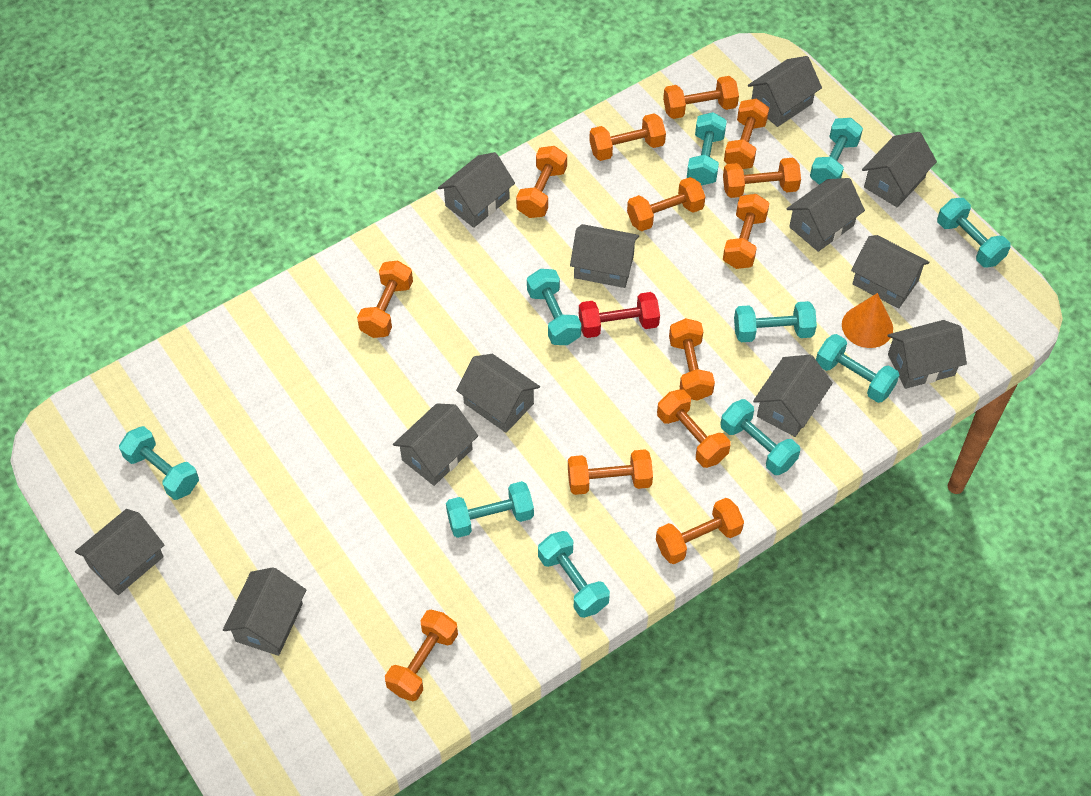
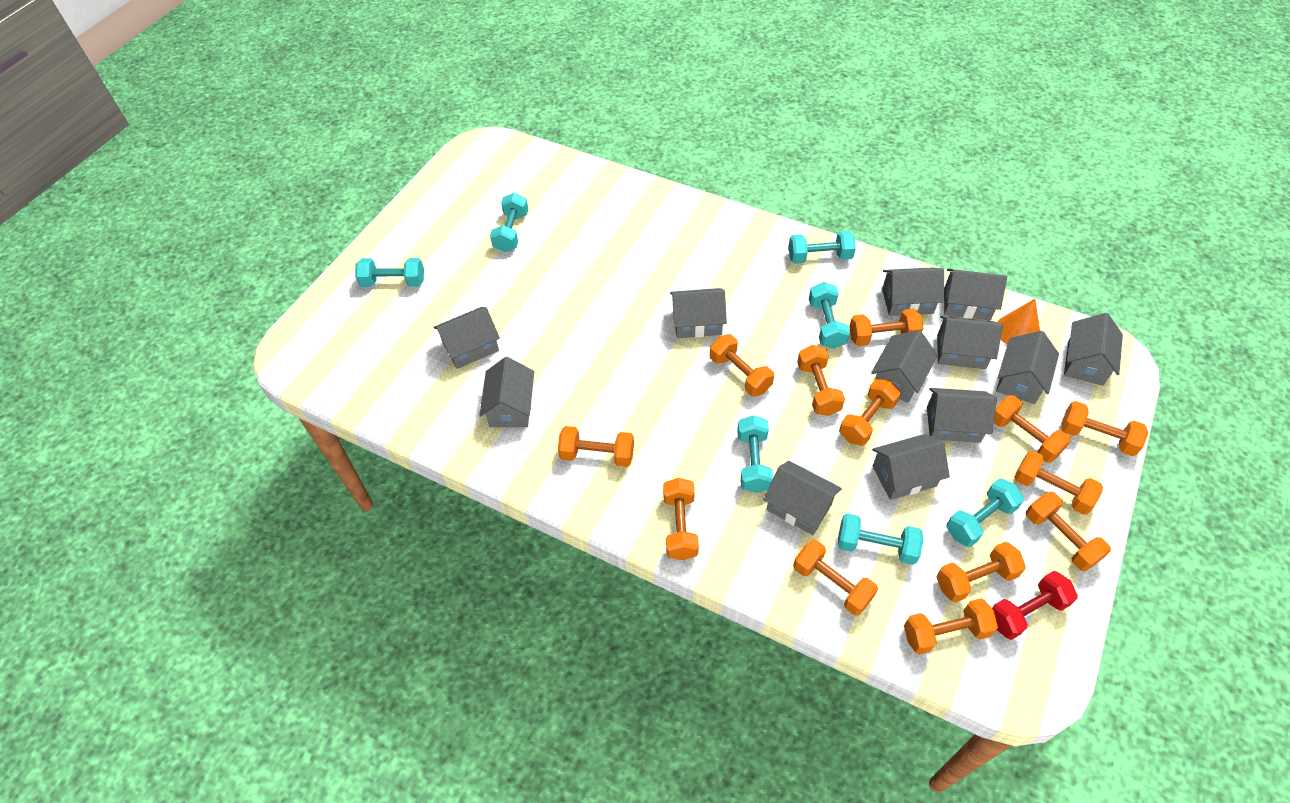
turquoise dumbbell: [119,426,199,500] [446,481,534,538] [527,269,581,345] [538,531,610,618] [687,112,727,185] [720,399,800,475] [734,301,817,342] [810,118,863,185] [816,334,899,403] [937,198,1011,268] = 10 -> [355,258,424,287] [490,193,528,252] [737,415,773,493] [789,231,856,264] [809,282,850,349] [838,513,923,565] [947,478,1024,547] = 7

